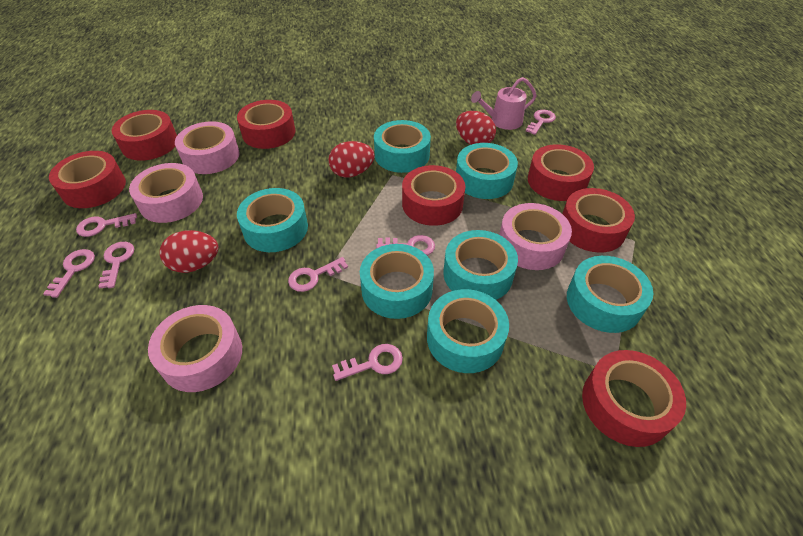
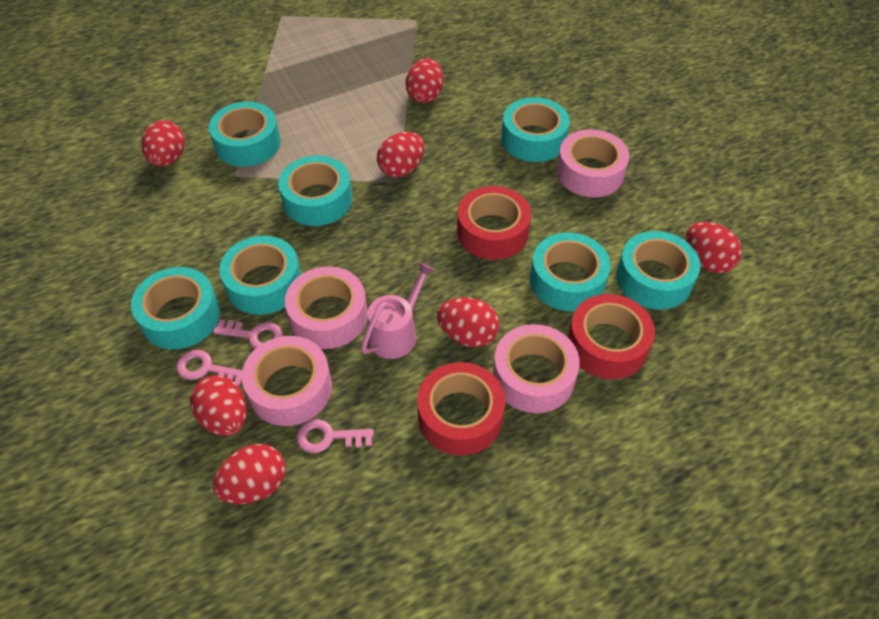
pink key: [43,249,95,298] [76,213,137,237] [98,242,134,288] [288,257,348,292] [332,344,403,381] [376,235,435,256] [526,110,556,135] = 7 -> [176,350,242,386] [213,319,283,349] [297,419,374,453] = 3
red egg: [160,230,219,273] [328,141,375,177] [456,111,496,145] = 3 -> [141,120,185,166] [190,375,247,436] [213,444,285,504] [377,132,424,178] [406,58,443,103] [437,297,500,347] [686,222,742,273] = 7
red tape: [49,151,126,208] [112,110,177,161] [237,100,295,149] [402,165,465,226] [528,144,594,201] [562,188,635,253] [582,350,686,447] = 7 -> [417,362,505,455] [457,186,531,260] [568,294,655,379] = 3

